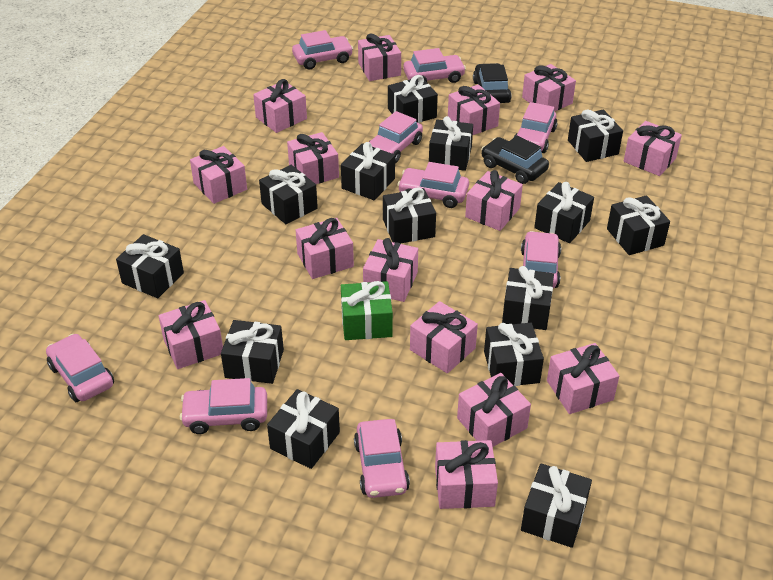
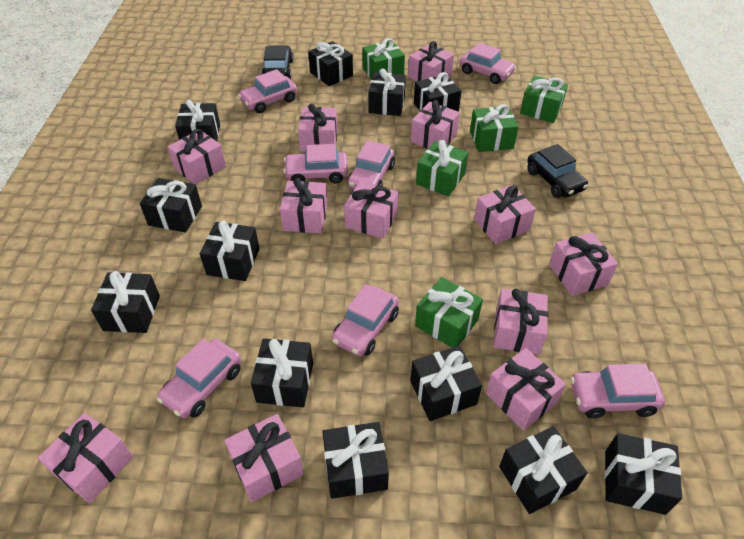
black gift: [116,234,184,298] [221,320,284,384] [259,165,318,224] [267,389,340,469] [341,142,395,200] [383,187,436,243] [388,75,438,123] [429,116,473,171] [484,323,544,386] [502,266,554,330] [521,463,592,548] [534,182,594,243] [568,109,623,162] [607,195,670,255] = 14 -> [91,271,160,333] [140,178,202,232] [175,100,220,141] [200,220,259,281] [251,338,313,407] [308,41,353,86] [322,422,389,499] [368,69,406,116] [410,345,482,421] [414,72,461,112] [499,426,588,514] [605,433,682,515] = 12
green gift: [341,281,393,340] = 1 -> [362,38,405,80] [415,277,483,348] [416,140,468,196] [470,104,519,152] [520,76,568,123] = 5
pink car: [46,334,114,402] [180,378,267,434] [292,30,353,69] [354,419,410,498] [369,111,423,164] [397,162,469,208] [403,48,466,83] [514,102,557,153] [521,231,561,288] = 9 -> [157,339,241,418] [238,69,298,113] [283,144,348,183] [332,284,399,356] [347,141,395,189] [460,43,516,84] [570,364,665,419] = 7
pink gift: [158,300,223,369] [190,146,247,204] [253,79,307,133] [287,132,339,184] [296,218,354,279] [358,34,401,81] [363,238,418,302] [410,301,478,374] [435,440,498,509] [448,84,500,135] [457,373,531,447] [465,170,523,231] [522,64,576,111] [547,343,619,414] [624,121,682,176] = 15 -> [38,413,133,503] [168,129,226,184] [224,414,304,502] [280,178,328,233] [298,103,338,152] [344,181,398,239] [408,41,454,81] [411,100,460,149] [474,185,536,244] [486,348,566,431] [493,288,548,355] [549,232,618,296] = 12

